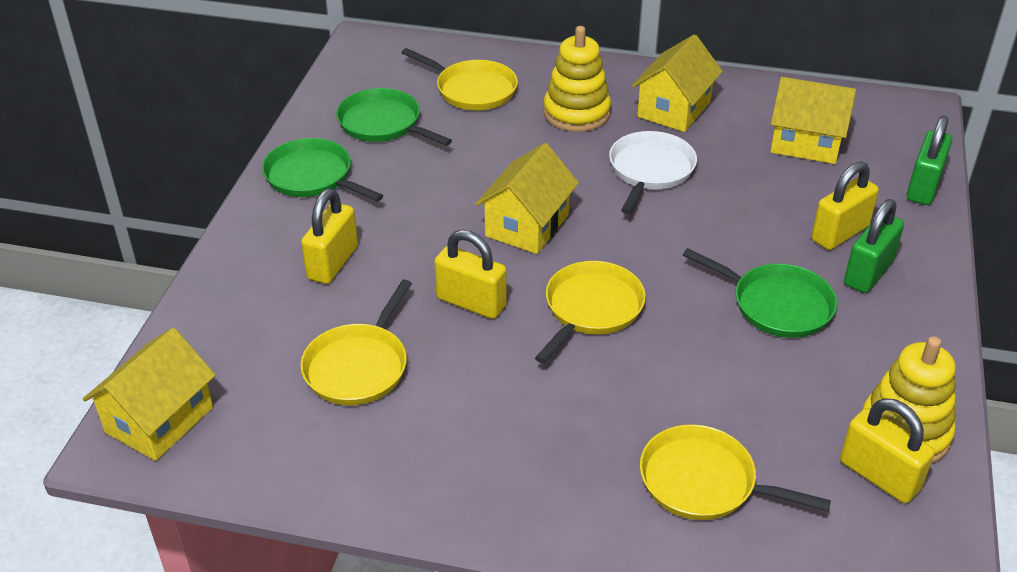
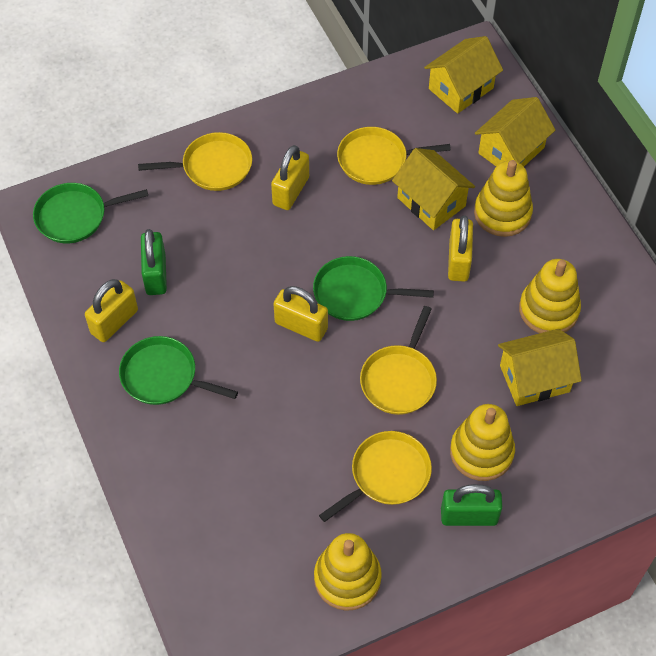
white pan: [609,131,697,214] = 1 -> none = 0
yellow stacking toy: [544,26,611,132] [862,336,956,464] = 2 -> [314,533,382,611] [450,404,515,481] [474,160,533,237] [519,259,581,333] = 4

